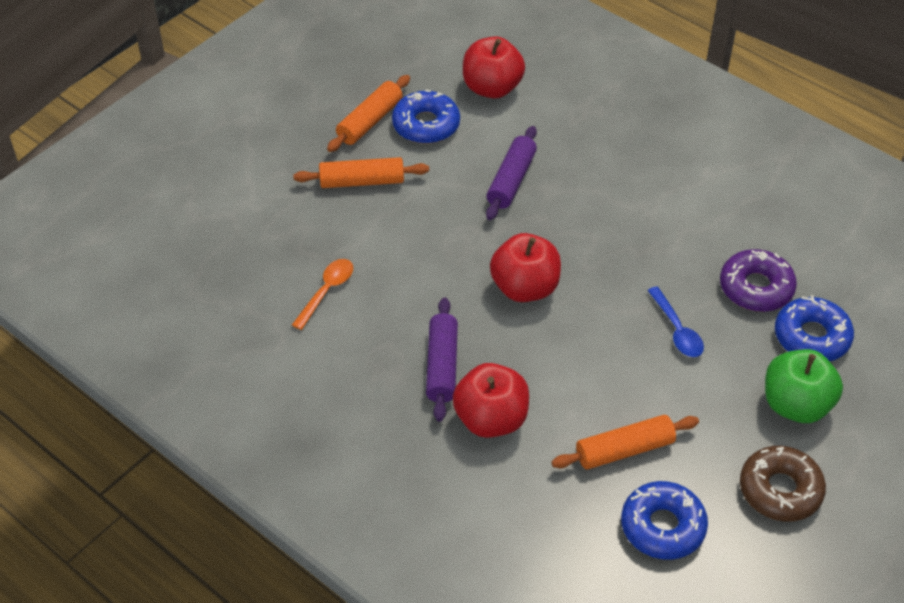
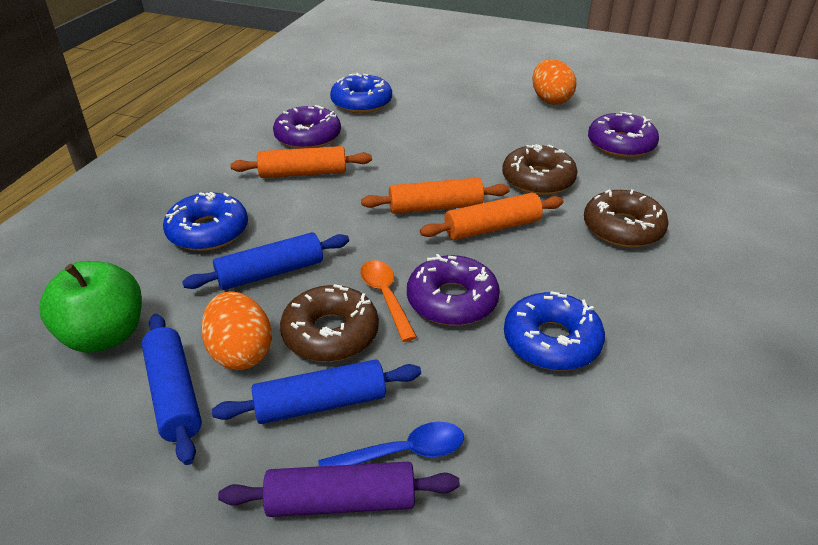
blue rolling pin: none = 0 -> [141,314,202,465] [182,232,349,290] [212,359,421,424] = 3
brown donut: [740,446,826,522] = 1 -> [280,284,379,362] [502,144,578,195] [584,189,669,248] = 3
orange egg: none = 0 -> [201,291,272,370] [532,59,576,105] = 2
purple donut: [720,249,797,312] = 1 -> [273,105,341,149] [407,254,500,326] [588,112,659,158] = 3
purple rolling pin: [426,297,458,422] [486,126,537,220] = 2 -> [218,462,460,517] = 1
red apple: [453,363,529,438] [463,36,525,98] [490,233,561,302] = 3 -> none = 0

